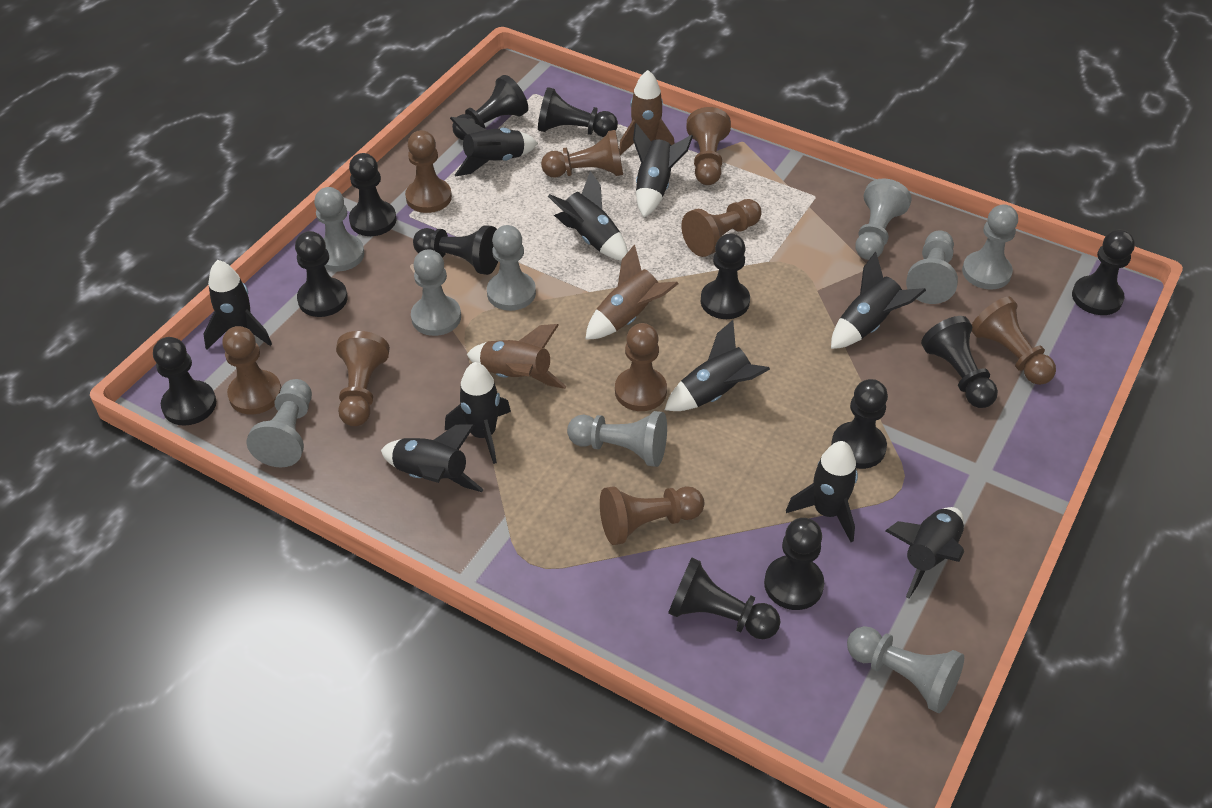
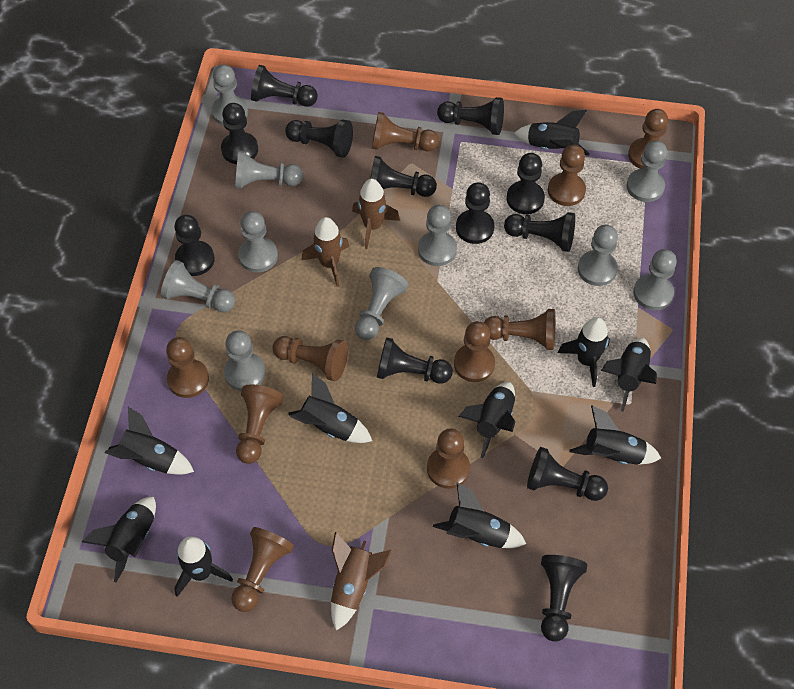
brown pawn: [222,326,281,414] [336,331,390,426] [405,130,452,213] [541,130,623,178] [600,486,704,545] [615,323,667,411] [681,199,762,257] [686,107,731,185] [971,297,1056,385] = 9 -> [166,337,209,398] [231,527,294,612] [236,385,284,464] [273,336,348,381] [372,112,439,152] [427,428,470,489] [454,321,495,382] [484,309,555,350] [548,145,586,206] [628,109,668,169] = 10
grey pawn: [246,379,312,467] [314,187,364,271] [411,249,461,336] [487,225,536,311] [567,411,667,467] [847,626,964,713] [855,178,912,260] [906,230,958,304] [962,204,1018,289] = 9 -> [161,260,235,312] [212,65,248,126] [224,330,266,391] [235,150,303,189] [238,211,278,272] [355,267,408,340] [418,205,457,266] [578,225,618,286] [626,140,667,202] [633,249,677,310] = 10

